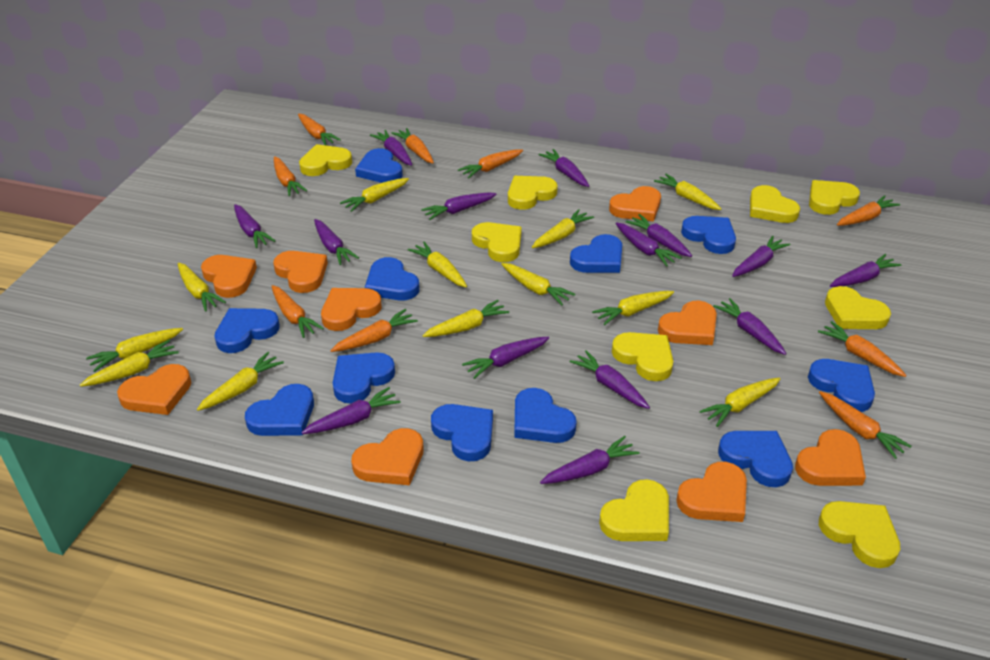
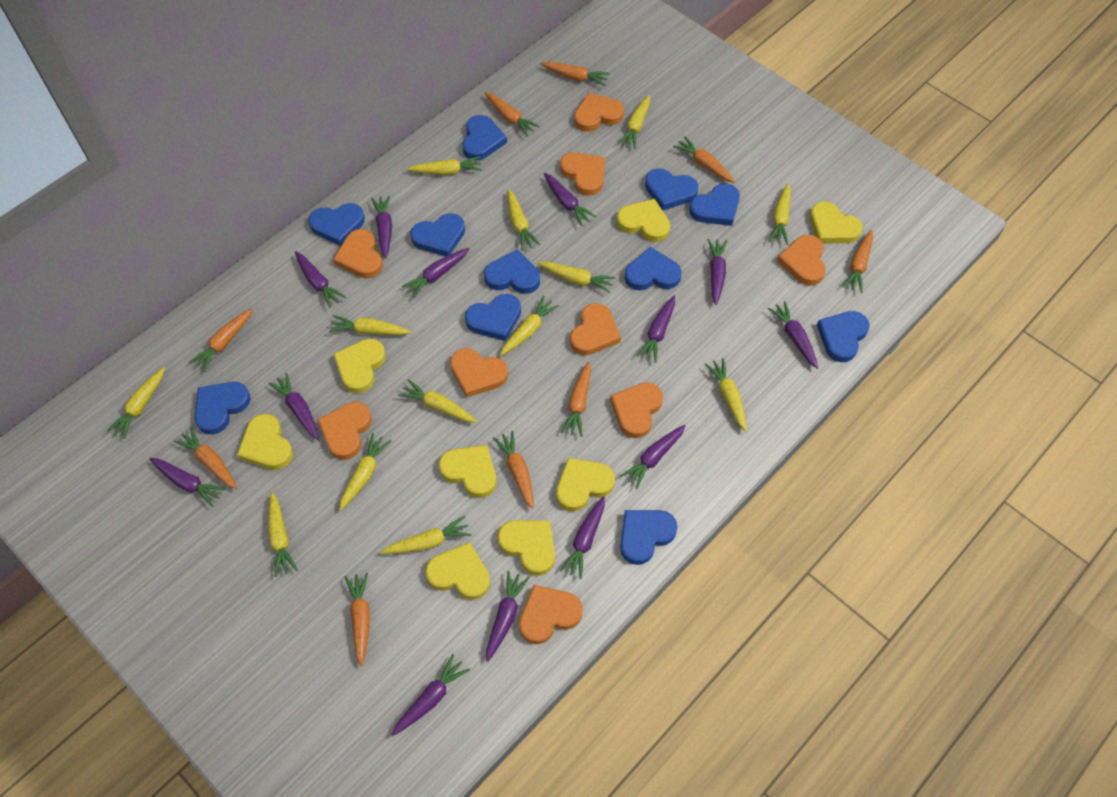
purple carrot: [234,204,275,248] [301,387,401,434] [314,219,359,265] [370,130,412,166] [421,192,497,220] [462,337,549,379] [539,149,589,187] [540,436,640,484] [570,350,650,409] [615,222,681,267] [625,214,692,257] [713,298,787,355] [732,236,790,277] [830,254,901,287] = 14 -> [149,458,226,507] [268,373,319,440] [295,251,346,308] [371,195,392,258] [392,654,470,736] [402,248,469,298] [486,571,530,662] [544,173,596,226] [560,496,605,579] [620,425,686,489] [637,295,675,363] [708,239,727,305] [768,301,818,369] = 13
yellow carrot: [80,340,179,387] [86,328,183,372] [178,262,226,312] [197,352,284,411] [340,178,409,212] [408,242,467,287] [422,300,509,337] [501,263,575,305] [532,209,594,248] [592,291,674,325] [654,174,721,210] [699,378,781,427] = 12 -> [107,367,165,439] [268,492,298,577] [329,315,411,335] [339,433,392,511] [380,516,471,554] [398,379,477,422] [407,156,482,175] [500,296,559,356] [507,189,540,250] [538,262,616,293] [618,95,650,149] [705,358,747,432] [769,184,791,245] = 13
yellow heart: [299,144,352,176] [472,222,521,262] [508,176,558,210] [599,479,669,541] [612,332,673,381] [750,185,800,223] [809,180,860,215] [819,501,901,568] [825,286,891,329] = 9 -> [237,414,293,470] [333,339,386,393] [425,542,490,600] [439,445,496,498] [498,520,555,576] [556,458,615,512] [616,199,670,242] [810,201,863,244] = 8

